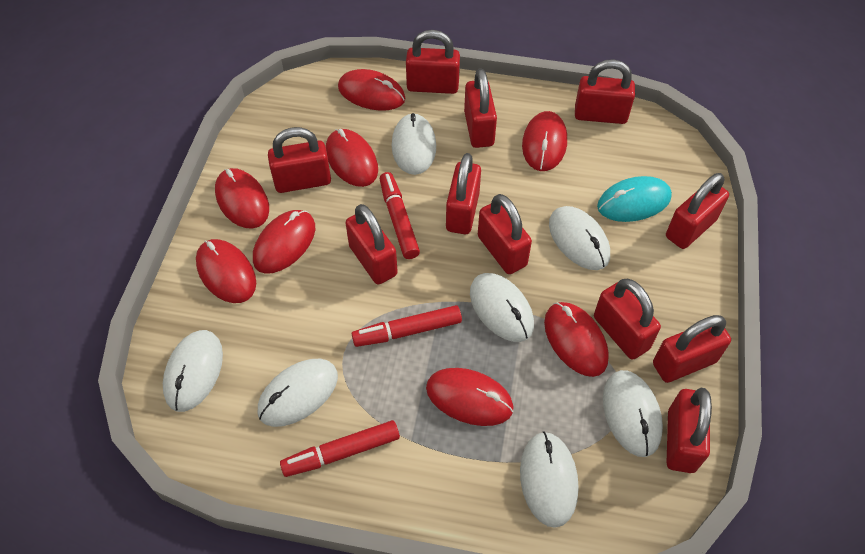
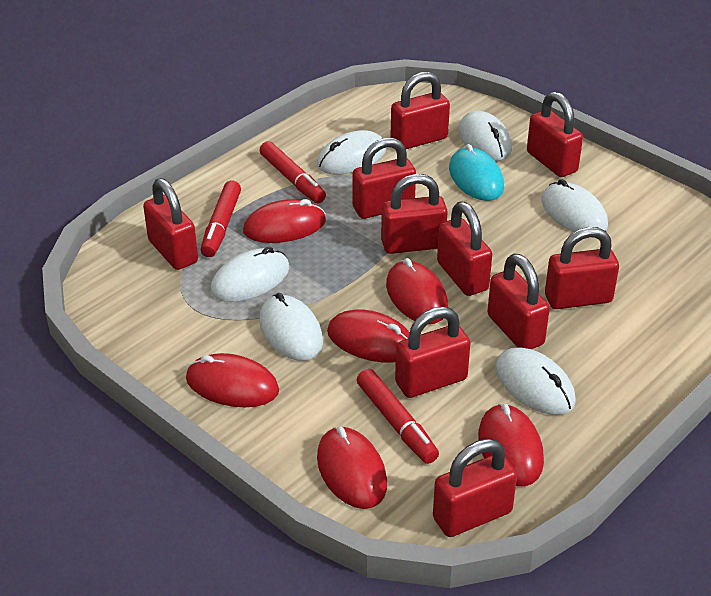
red mouse: [196,239,256,303] [215,168,269,228] [253,210,315,274] [326,129,378,187] [338,69,406,111] [426,368,514,426] [522,111,567,171] [544,302,609,377] = 8 -> [186,353,279,407] [243,199,326,243] [317,427,387,509] [327,309,410,363] [386,258,448,324] [478,404,544,486] = 6
red padlock: [268,127,331,193] [346,204,398,285] [406,30,460,94] [446,153,481,234] [464,68,497,148] [478,194,532,274] [575,59,635,124] [594,279,661,360] [653,315,731,383] [666,173,729,249] [667,388,712,473] = 11 -> [143,178,198,270] [352,138,416,219] [381,174,448,254] [390,72,450,149] [395,307,470,398] [433,439,517,537] [437,202,492,296] [487,254,550,349] [527,92,583,177] [545,227,619,309] = 10
white mouse: [163,330,223,412] [258,359,338,427] [392,113,436,175] [470,273,534,342] [520,431,579,528] [549,206,610,270] [603,370,663,457] = 7 -> [211,247,289,302] [259,293,323,361] [317,130,386,174] [459,111,512,161] [495,347,576,415] [541,179,608,232] = 6

